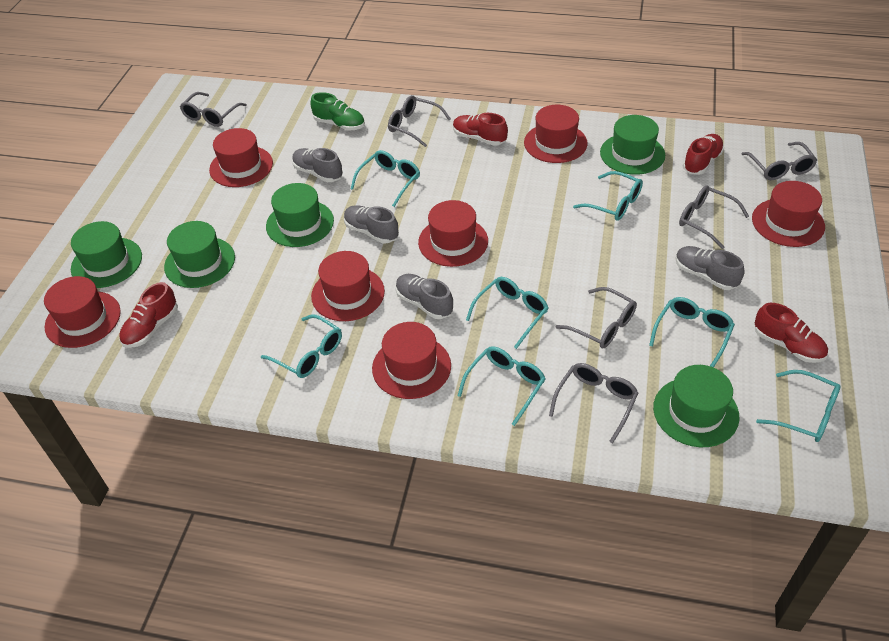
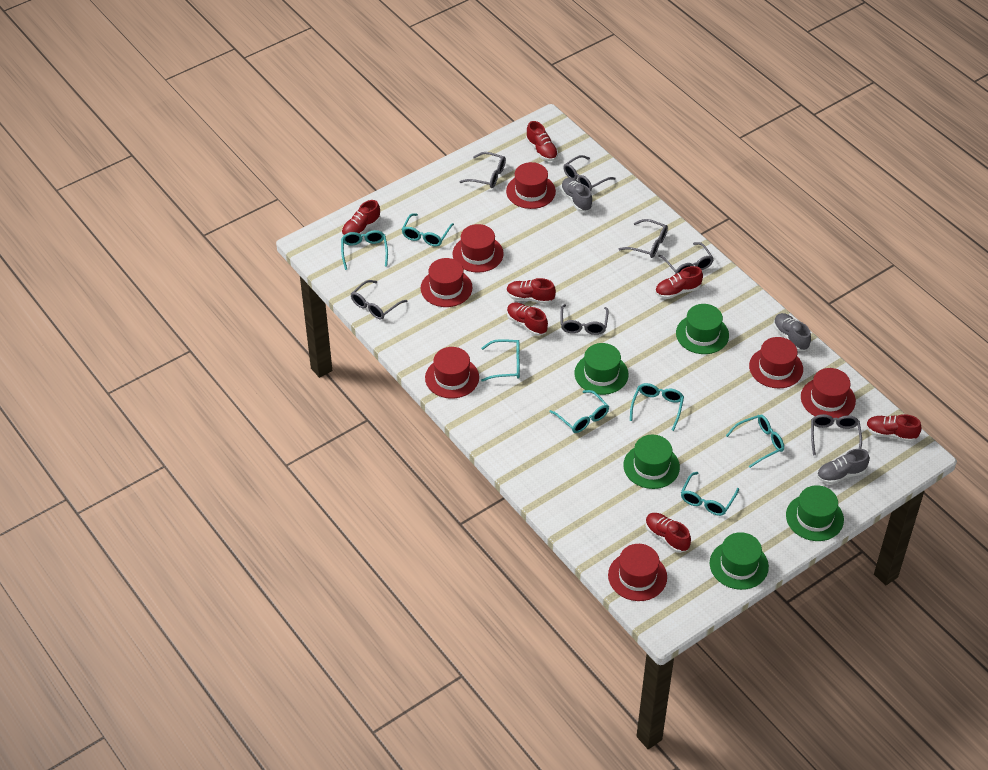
green shoe: [310,92,365,131] = 1 -> none = 0
grey glasses: [180,92,247,127] [388,95,451,147] [549,363,638,443] [556,287,637,348] [679,185,749,249] [742,142,817,180] = 6 -> [351,280,407,320] [459,152,506,188] [561,304,609,335] [563,155,616,191] [619,219,668,258] [658,242,714,274] [811,414,862,455] = 7
grey shoe: [292,148,343,182] [344,205,399,243] [396,274,453,319] [676,246,744,290] = 4 -> [561,178,593,212] [773,313,811,351] [817,449,870,484] = 3
red shoe: [119,282,178,348] [453,113,508,146] [683,134,724,175] [755,303,828,363] = 4 -> [342,200,381,236] [506,278,556,304] [507,302,548,336] [526,121,558,161] [645,513,691,553] [655,266,703,299] [866,414,922,442] = 7

